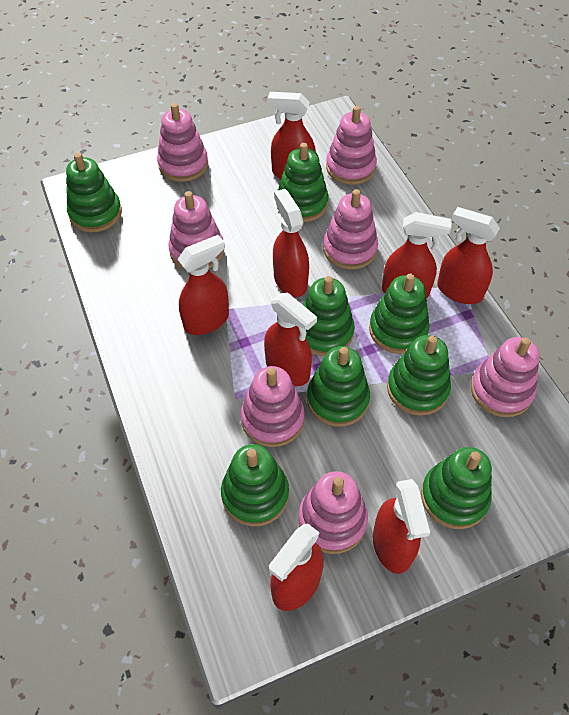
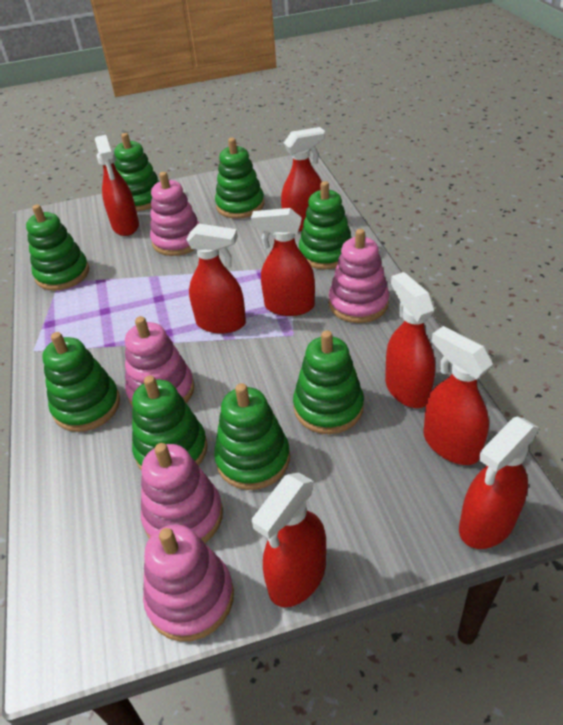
pink stacking toy: [157,103,208,182] [169,191,224,270] [241,366,305,447] [298,471,368,554] [323,189,378,270] [326,106,377,185] [471,337,540,417] = 7 -> [125,316,194,407] [141,443,223,543] [143,524,234,641] [150,172,200,256] [329,229,389,323] = 5

